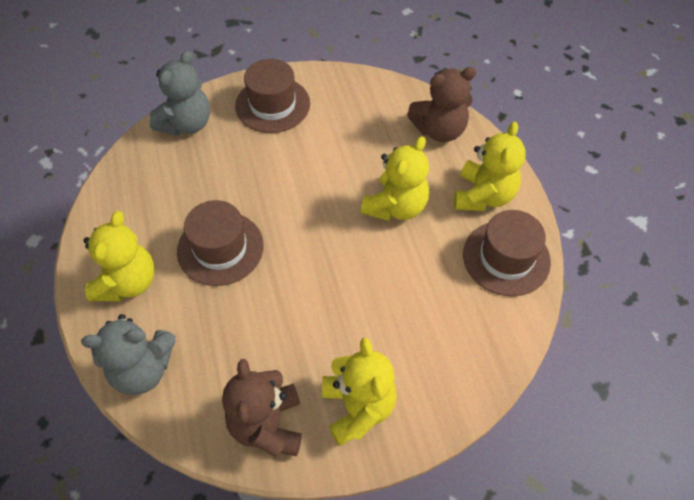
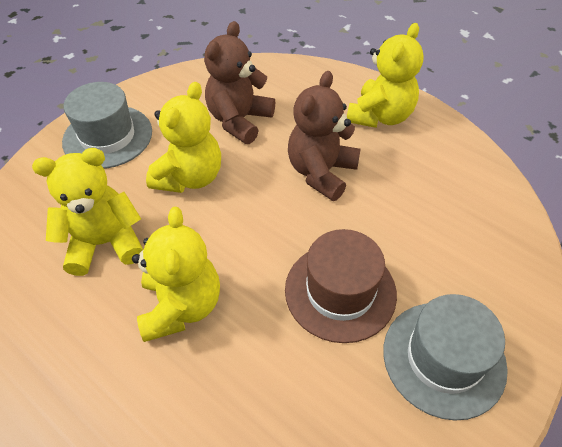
brown hat: [177,200,264,286] [235,59,310,133] [463,210,551,296] = 3 -> [285,229,397,343] = 1
grey hat: none = 0 -> [62,82,152,169] [383,294,508,421] = 2
grey teddy bear: [81,314,176,395] [150,50,210,136] = 2 -> none = 0

